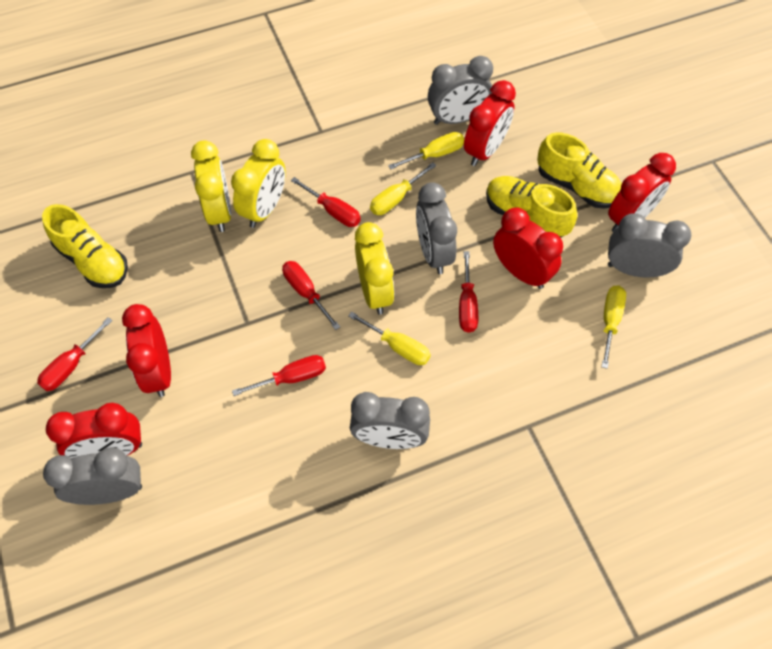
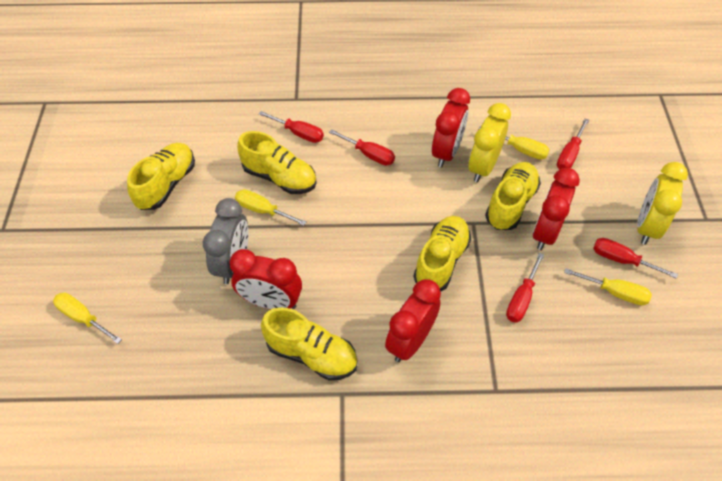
grey clock: [43,447,142,505] [350,392,430,449] [416,182,457,274] [428,56,493,125] [608,213,691,277] = 5 -> [203,198,249,284] = 1
red clock: [46,403,142,458] [122,304,171,397] [464,80,516,166] [493,207,563,289] [608,153,676,232] = 5 -> [229,249,302,309] [385,279,441,362] [432,88,470,168] [533,168,580,250] = 4
yellow clock: [191,140,231,232] [231,139,286,228] [355,222,394,315] = 3 -> [468,103,511,183] [637,162,688,245] = 2
yellow shoe: [42,204,128,288] [486,176,577,238] [537,132,622,209] = 3 -> [127,143,195,210] [237,131,317,194] [261,307,357,381] [413,216,471,292] [485,162,541,230] = 5

